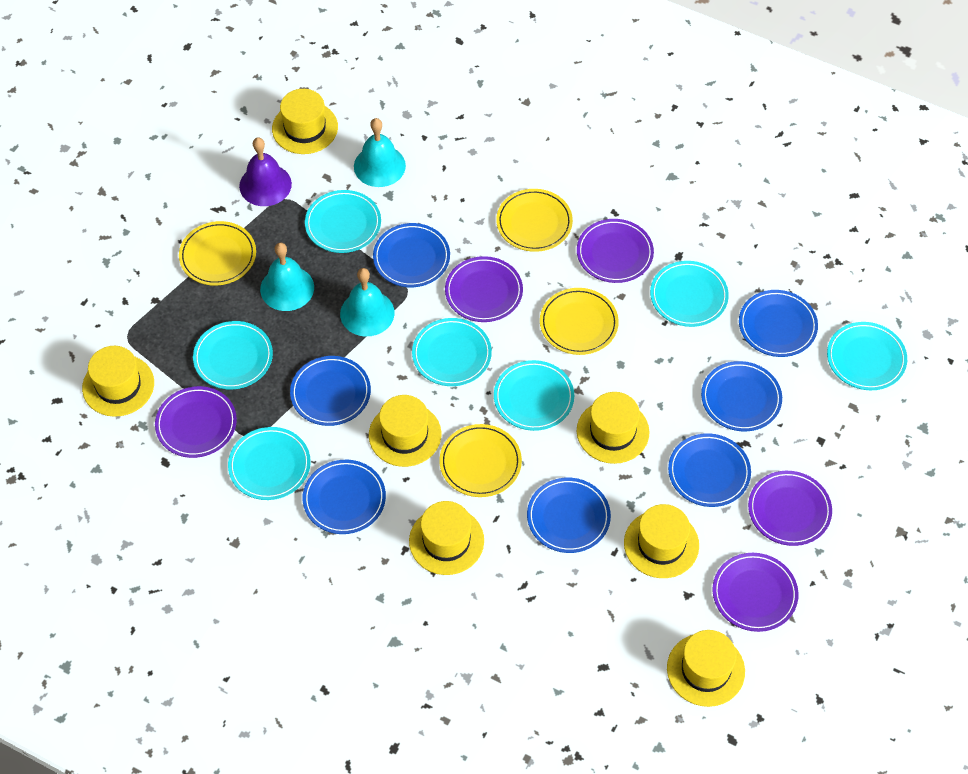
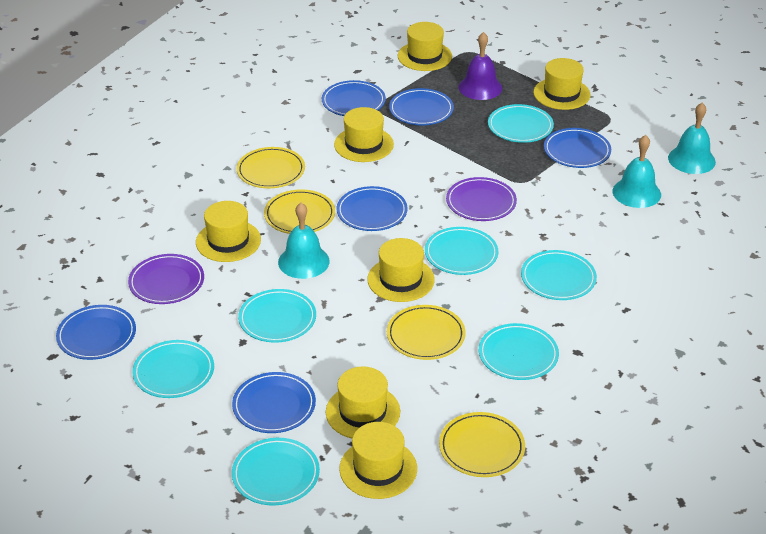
blue plate: [290,356,371,426] [303,460,386,534] [373,223,450,287] [527,478,611,553] [668,433,751,507] [701,361,782,431] [739,290,818,357] = 7 -> [56,305,136,360] [232,372,316,433] [322,80,386,116] [337,186,408,231] [389,88,454,125] [544,128,611,168] = 6
purple plate: [155,386,237,458] [445,256,523,322] [577,219,654,283] [713,553,798,632] [748,471,832,546] = 5 -> [128,254,204,304] [446,177,517,221] = 2

